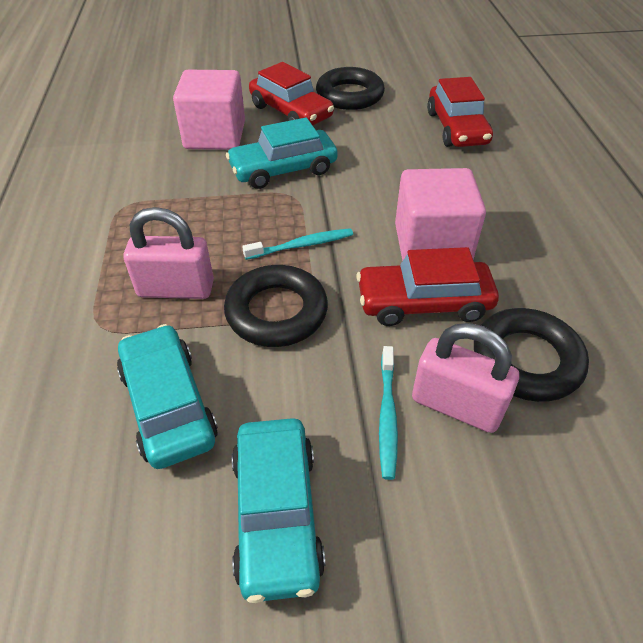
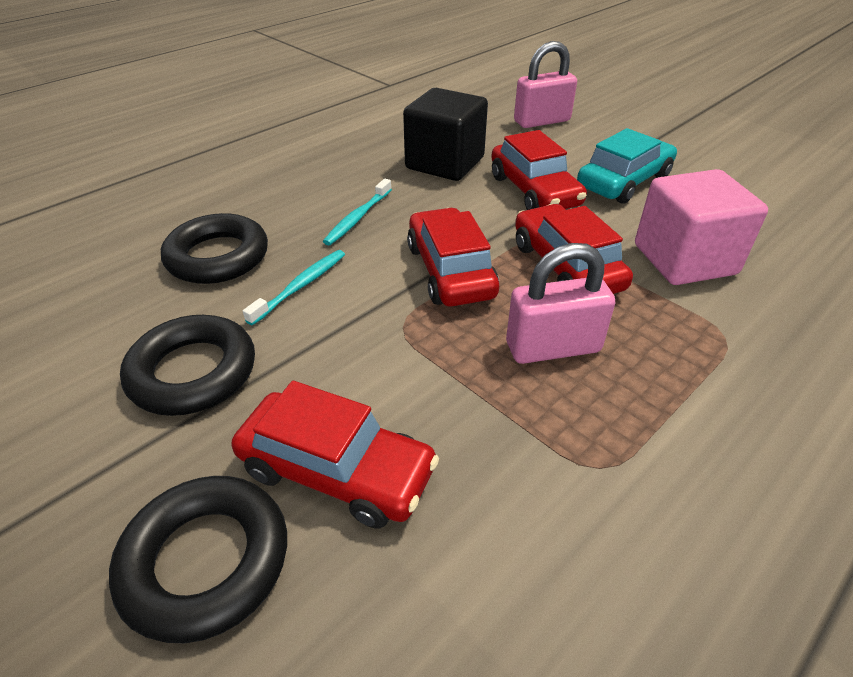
black cube: none = 0 -> [403,88,488,181] = 1
pink cube: [173,70,245,150] [395,168,486,261] = 2 -> [635,169,768,285] = 1
red car: [249,62,334,125] [356,247,499,326] [427,77,493,147] = 3 -> [232,381,439,529] [407,208,499,307] [491,130,587,210] [515,204,633,294] = 4
turquoise car: [117,324,218,469] [226,118,338,189] [232,418,325,603] = 3 -> [577,128,677,204] = 1

